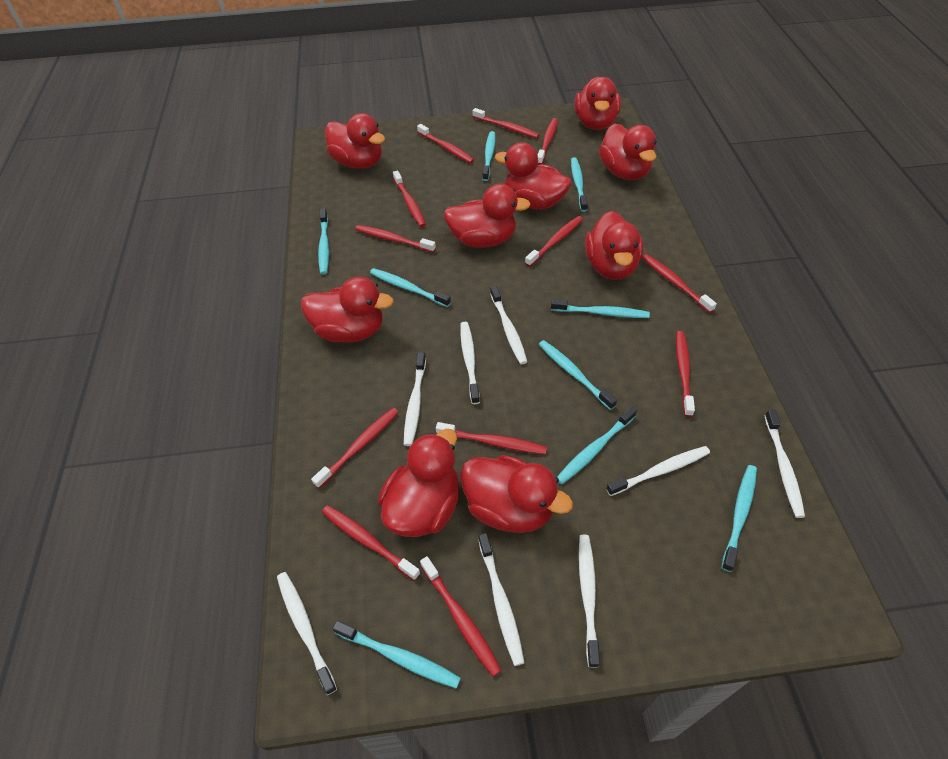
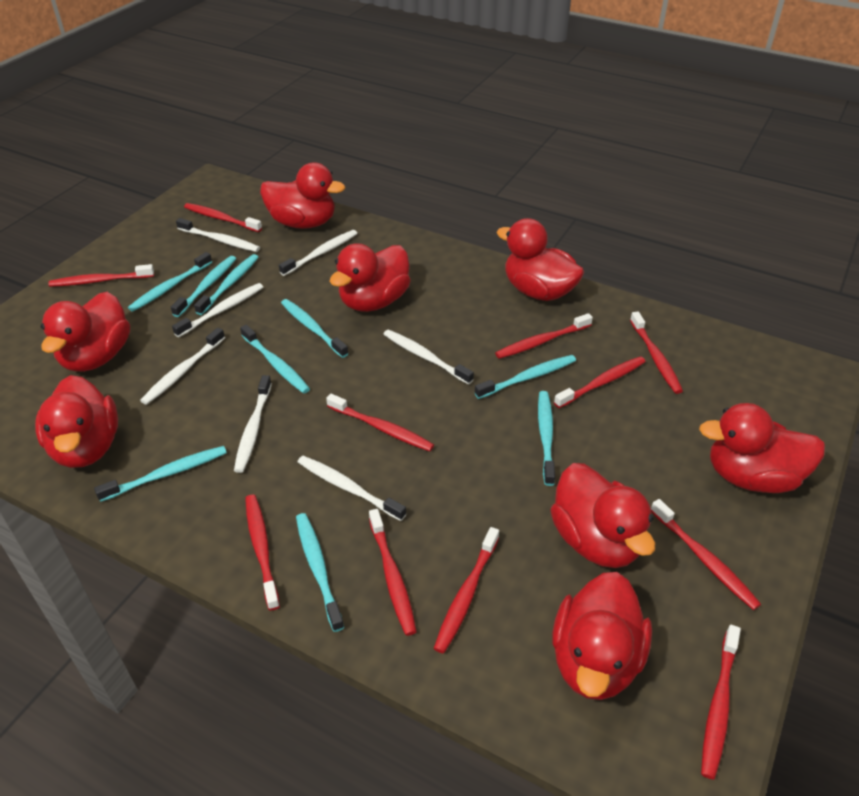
red duck: [301,277,394,342] [325,113,385,169] [378,429,459,537] [444,184,531,248] [460,455,573,533] [495,142,571,210] [574,77,621,130] [585,211,643,280] [599,123,657,180] = 9 -> [35,375,118,468] [41,292,130,372] [260,162,345,229] [329,243,411,312] [496,218,584,301] [550,463,655,568] [552,572,652,700] [699,403,825,493] = 8
red toothbrush: [311,408,399,488] [322,505,420,581] [355,225,436,252] [393,170,426,227] [417,124,474,163] [420,556,502,677] [436,422,547,454] [472,108,540,138] [525,216,583,267] [538,118,558,165] [642,254,717,313] [676,331,695,417] = 12 -> [49,264,154,287] [184,203,262,232] [245,495,280,610] [326,394,434,452] [369,509,417,636] [433,527,499,654] [495,313,593,359] [554,356,646,408] [630,311,683,394] [651,499,761,610] [701,625,741,779] = 11
white toothbrush: [277,572,337,695] [404,352,426,446] [460,322,480,404] [478,533,525,666] [490,286,527,364] [579,535,600,668] [606,446,710,496] [765,410,805,518] = 8 -> [140,328,225,405] [172,283,263,337] [176,218,260,252] [234,375,272,473] [279,230,357,276] [298,456,406,521] [383,329,474,385] = 7

